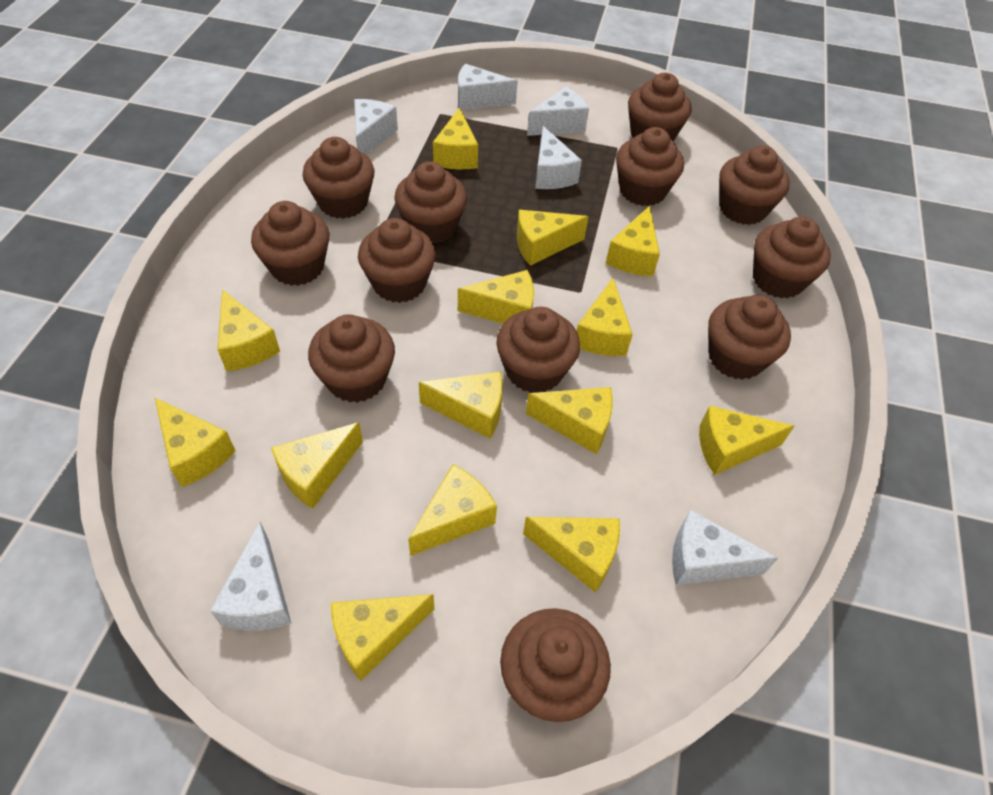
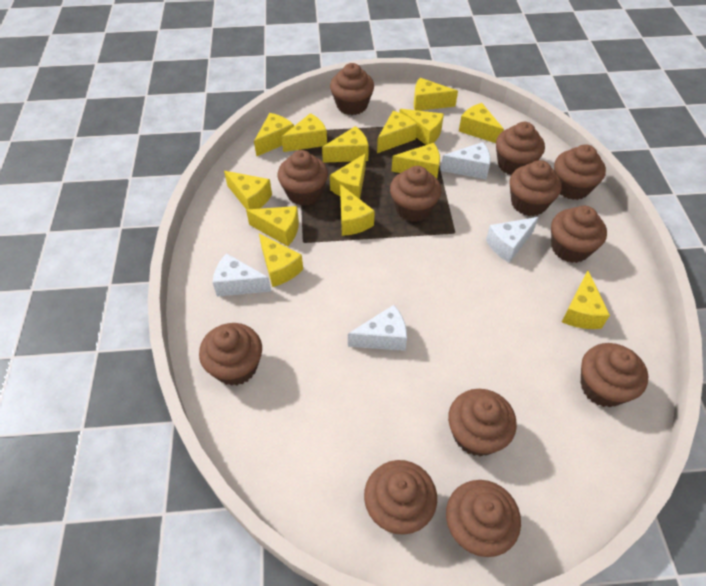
white cheese: [210,522,292,631] [354,99,398,155] [458,64,518,110] [527,86,589,136] [535,126,582,189] [672,510,778,585] = 6 -> [213,253,271,297] [348,305,407,351] [440,142,491,179] [486,217,539,263] = 4

